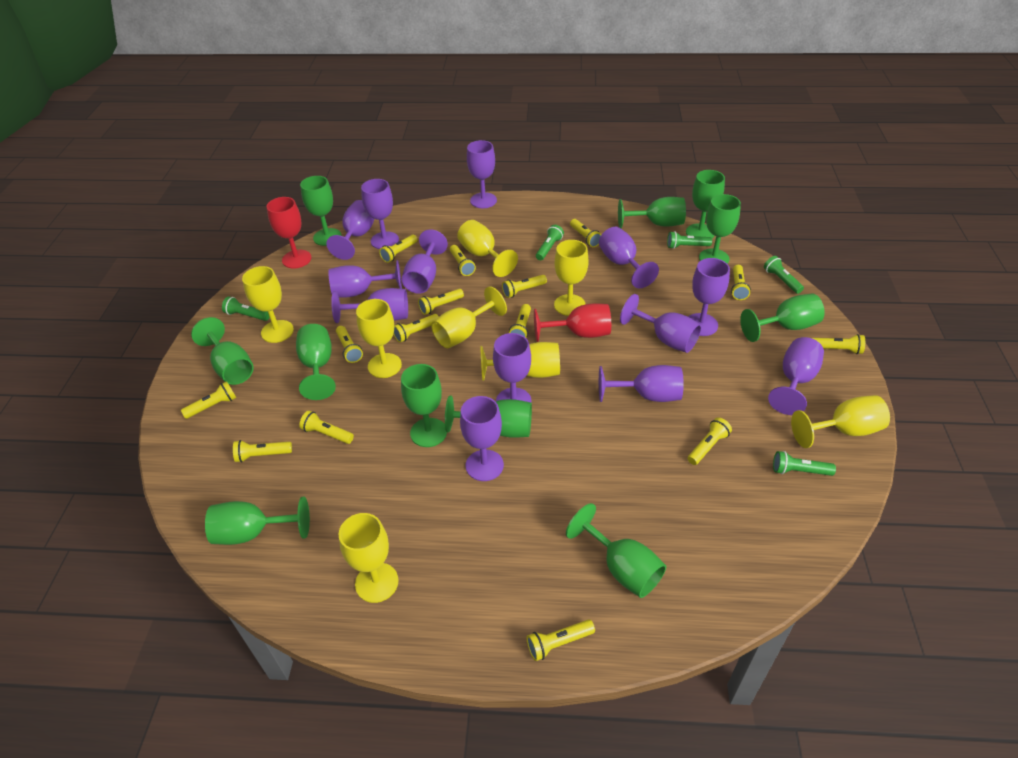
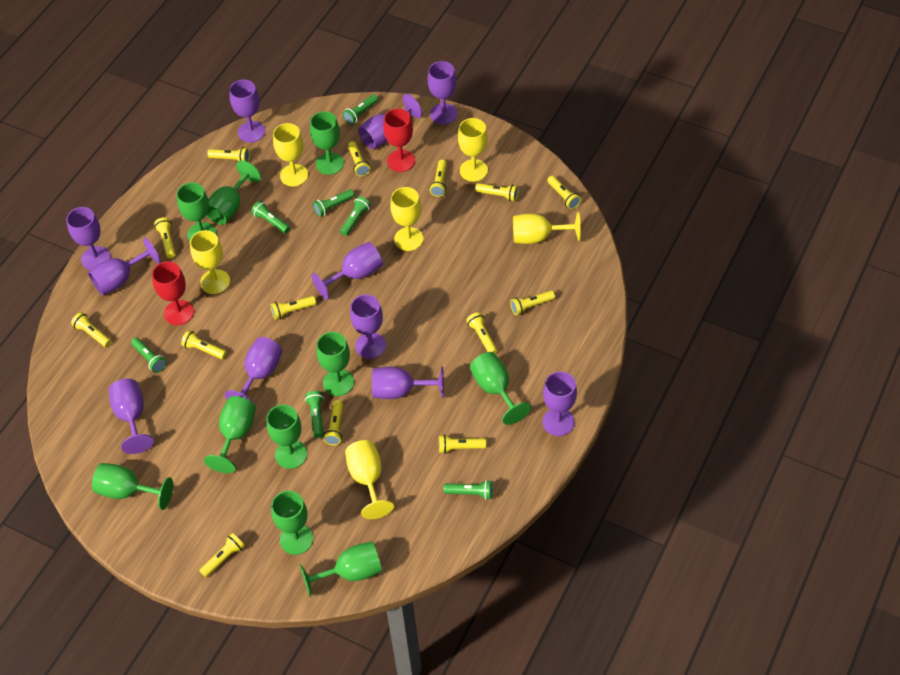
green flashlight: [222,296,269,321] [536,225,564,260] [667,231,712,249] [764,256,804,294] [773,451,836,476] = 5 -> [131,338,167,373] [251,201,290,234] [305,391,324,438] [313,189,354,217] [340,196,371,236] [343,95,378,124] [444,480,493,500] = 7
green goblet: [191,317,254,385] [205,497,310,545] [296,324,336,400] [300,176,342,246] [401,364,447,447] [445,395,532,438] [566,503,666,598] [618,197,686,228] [686,170,725,238] [699,194,741,264] [740,294,825,342] = 11 -> [92,463,173,510] [177,183,217,241] [204,396,256,473] [206,160,261,225] [267,405,307,469] [271,491,313,555] [299,541,382,597] [310,111,344,175] [317,332,354,396] [470,352,531,425] = 10
purple goblet: [326,200,374,260] [329,260,402,298] [331,288,408,323] [361,179,399,249] [402,229,448,294] [460,396,504,481] [467,140,497,208] [493,333,531,402] [599,227,659,288] [599,365,684,402] [620,294,701,353] [688,258,730,336] [768,337,824,415] = 13 -> [66,207,111,270] [88,238,161,295] [109,379,154,454] [225,337,282,402] [229,80,265,142] [311,242,383,300] [350,295,386,359] [358,94,422,149] [372,366,444,399] [428,61,458,124] [542,371,577,436] = 11
yellow flashlight: [181,381,236,419] [233,440,292,462] [299,411,354,444] [336,326,363,363] [379,235,418,263] [394,314,439,343] [418,289,464,315] [450,245,476,276] [502,275,547,298] [509,304,531,338] [527,619,595,661] [570,219,601,247] [688,417,732,465] [731,265,751,300] [812,334,865,354] = 15 -> [71,312,111,347] [154,217,175,258] [181,330,227,359] [199,533,245,577] [207,147,250,162] [270,296,316,320] [323,400,343,445] [348,141,370,177] [429,160,447,197] [439,434,487,454] [466,312,497,353] [475,183,519,202] [510,291,555,315] [547,176,581,209] = 14
yellow goblet: [242,266,294,343] [339,513,399,603] [356,299,402,378] [431,286,507,348] [457,220,518,277] [481,342,560,381] [554,240,588,316] [791,395,890,448] = 8 -> [190,230,230,294] [273,123,308,187] [345,440,394,519] [390,187,424,251] [458,118,488,182] [513,212,581,244] = 6

